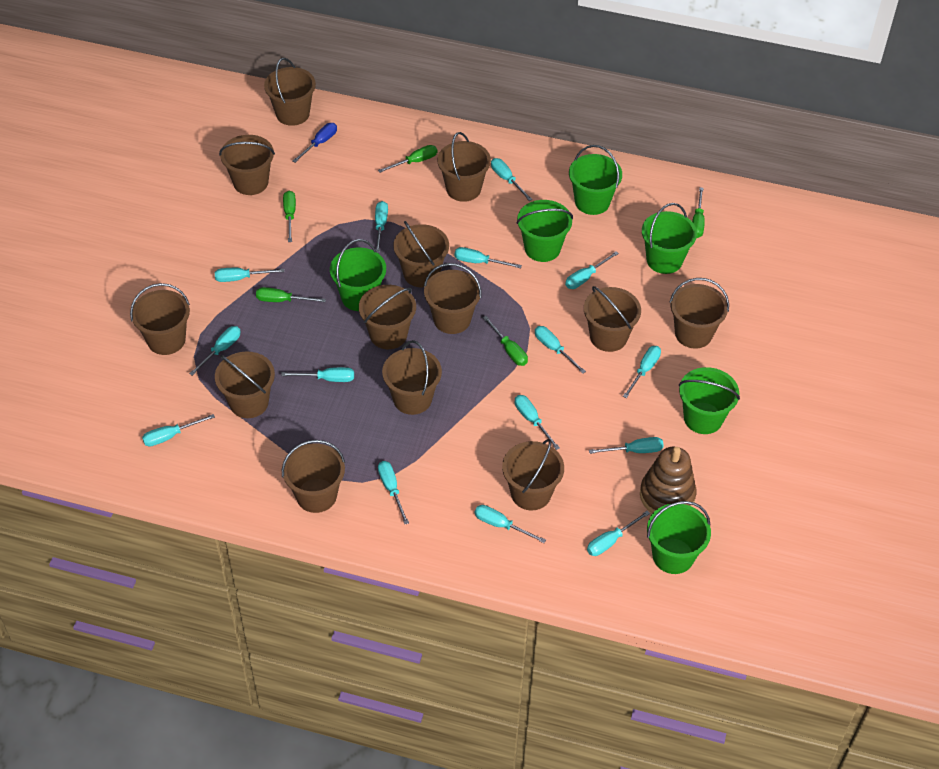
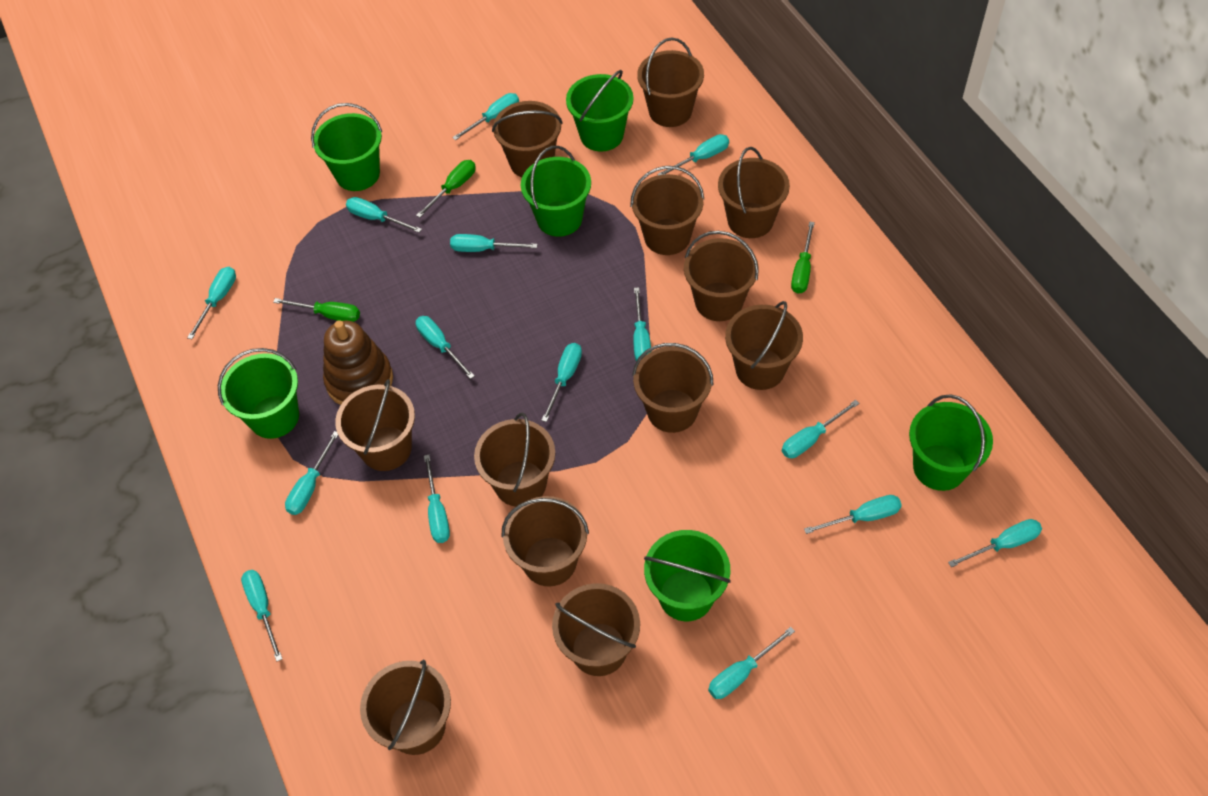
blue screwdriver: [293,123,337,163] = 1 -> none = 0
brown bucket: [130,283,190,355] [215,351,275,418] [219,135,275,195] [264,58,316,126] [282,440,345,513] [359,285,416,349] [382,340,442,415] [393,221,449,287] [424,263,482,334] [437,132,491,202] [502,439,564,511] [584,286,641,352] [670,278,729,349] = 13 -> [335,379,415,471] [360,660,451,755] [474,412,555,507] [492,101,563,177] [502,496,589,586] [552,583,640,676] [630,166,704,255] [632,343,713,433] [637,37,704,127] [684,231,759,321] [718,147,790,238] [725,301,803,390] = 12
green screwdriver: [256,287,326,302] [283,191,296,242] [378,145,437,173] [483,316,528,366] [692,187,705,238] = 5 -> [273,298,360,322] [416,160,476,218] [791,222,815,294] = 3

